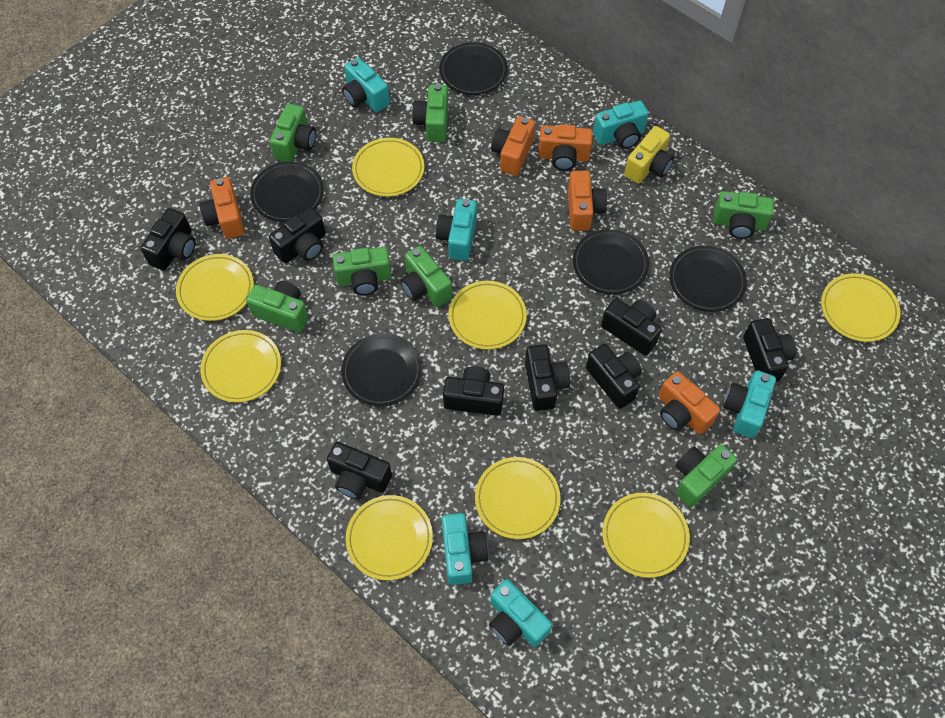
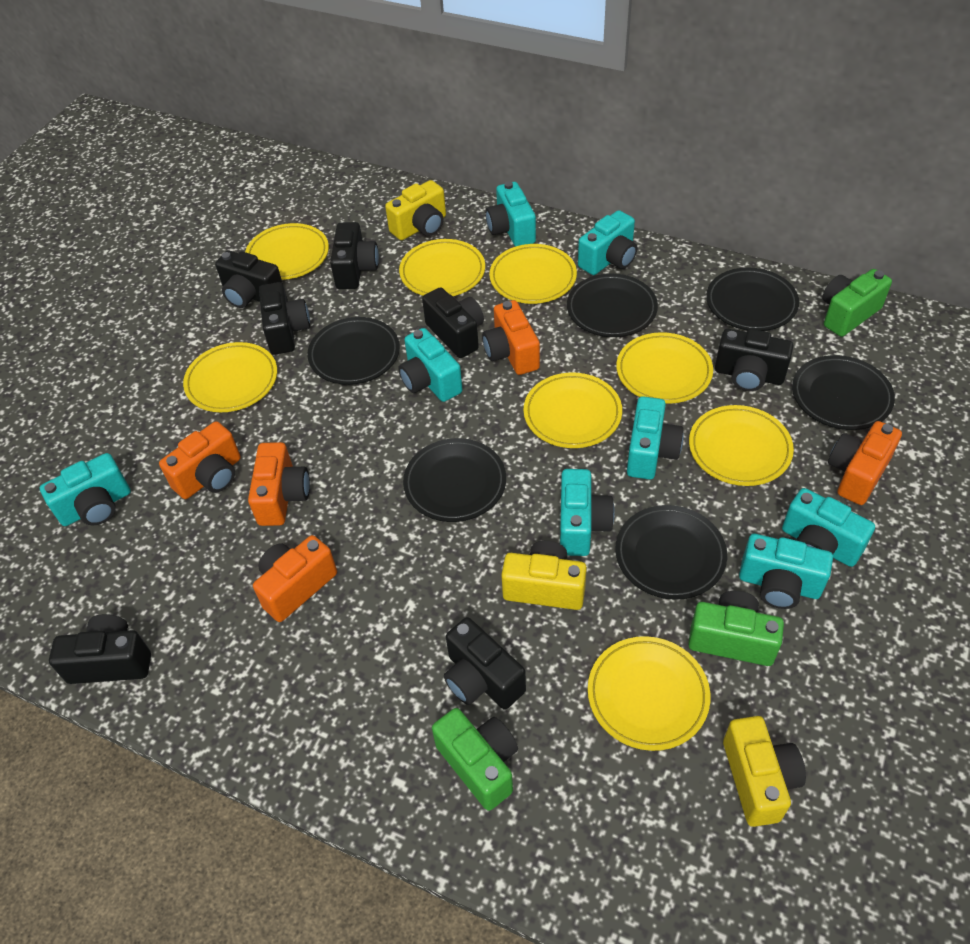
black camera: [140,208,195,270] [269,207,326,264] [327,442,392,499] [443,366,504,416] [525,344,570,411] [586,344,642,409] [601,298,662,355] [743,318,796,382] = 8 -> [49,614,151,684] [215,251,283,308] [259,282,310,355] [330,222,379,289] [422,287,484,358] [444,617,526,710] [715,329,793,391] = 7
black plate: [250,161,324,222] [341,333,422,406] [439,42,508,95] [573,229,649,295] [669,246,747,312] = 5 -> [307,317,400,385] [403,438,506,522] [567,274,658,337] [615,505,727,600] [706,267,799,331] [792,355,895,430] = 6
green camera: [246,281,309,332] [270,104,316,162] [333,247,392,295] [401,246,452,307] [412,84,448,142] [676,444,737,507] [713,191,774,239] = 7 -> [432,708,518,811] [688,591,784,666] [822,269,892,337] = 3
turquoise camera: [342,57,390,112] [436,199,477,261] [442,513,488,585] [489,579,552,647] [593,100,648,149] [723,370,776,438] = 6 -> [40,453,131,526] [398,328,462,402] [485,181,536,247] [560,469,615,556] [578,210,637,275] [627,396,684,480] [739,534,833,609] [782,488,875,567] = 8
yellow camera: [624,126,674,184] = 1 -> [385,180,446,240] [501,540,587,610] [723,716,806,827] = 3

